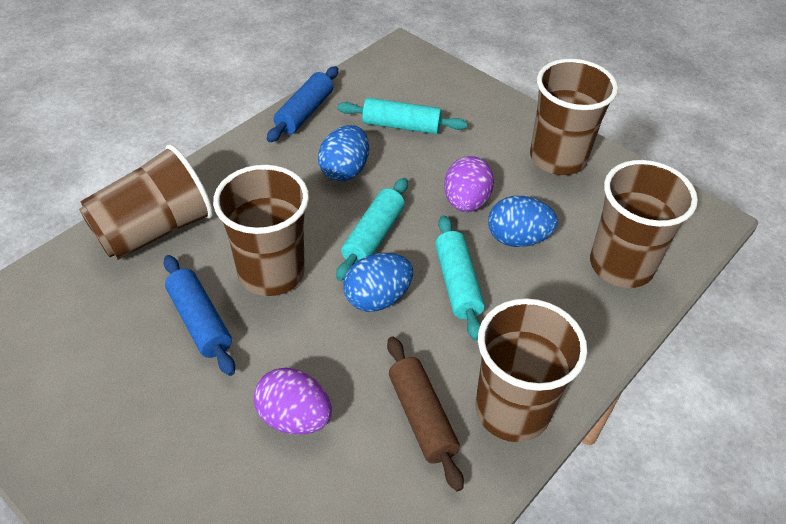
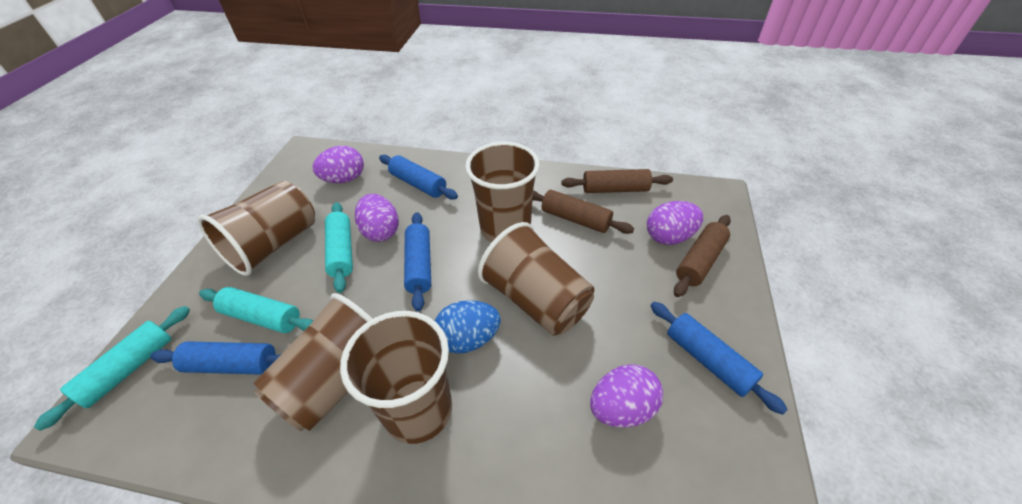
blue egg: [318,125,369,181] [343,253,413,312] [488,196,558,247] = 3 -> [435,300,501,354] = 1
blue rolling pin: [164,255,235,376] [267,66,338,142] = 2 -> [150,341,281,375] [379,155,458,200] [404,212,431,311] [650,302,788,415] = 4
brown rolling pin: [387,336,464,491] = 1 -> [533,190,634,234] [561,169,673,193] [674,215,731,297] = 3
purple egg: [254,368,332,435] [444,156,494,212] = 2 -> [313,146,364,183] [355,194,399,242] [590,364,663,428] [647,201,703,245] = 4

